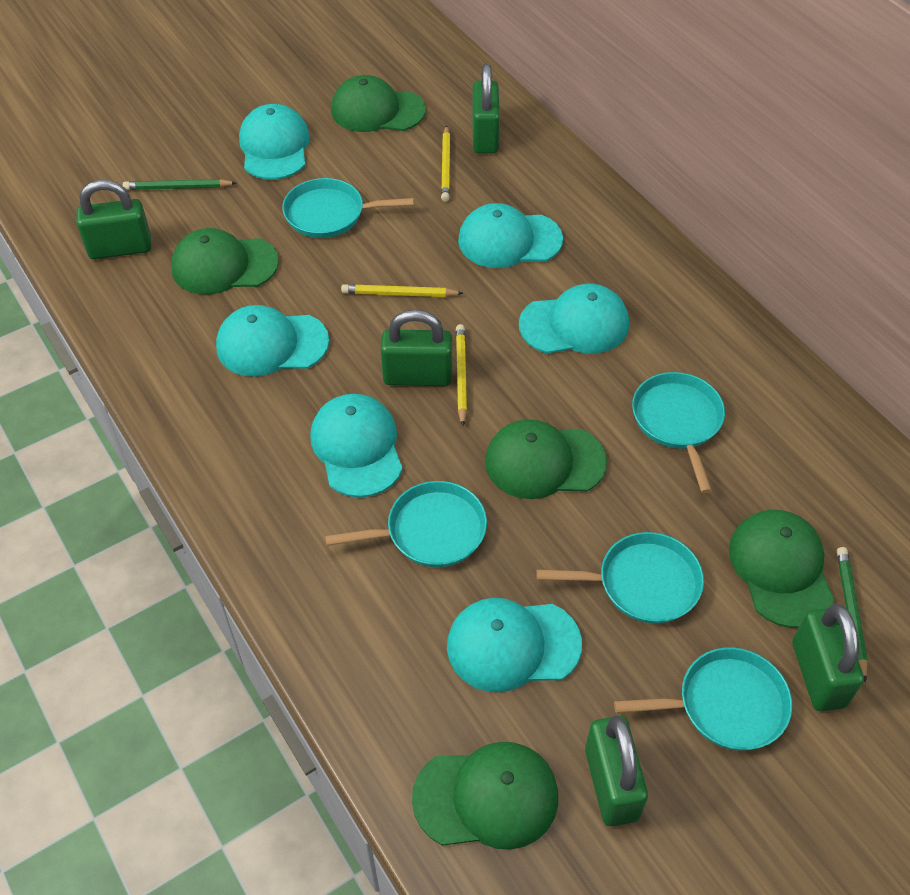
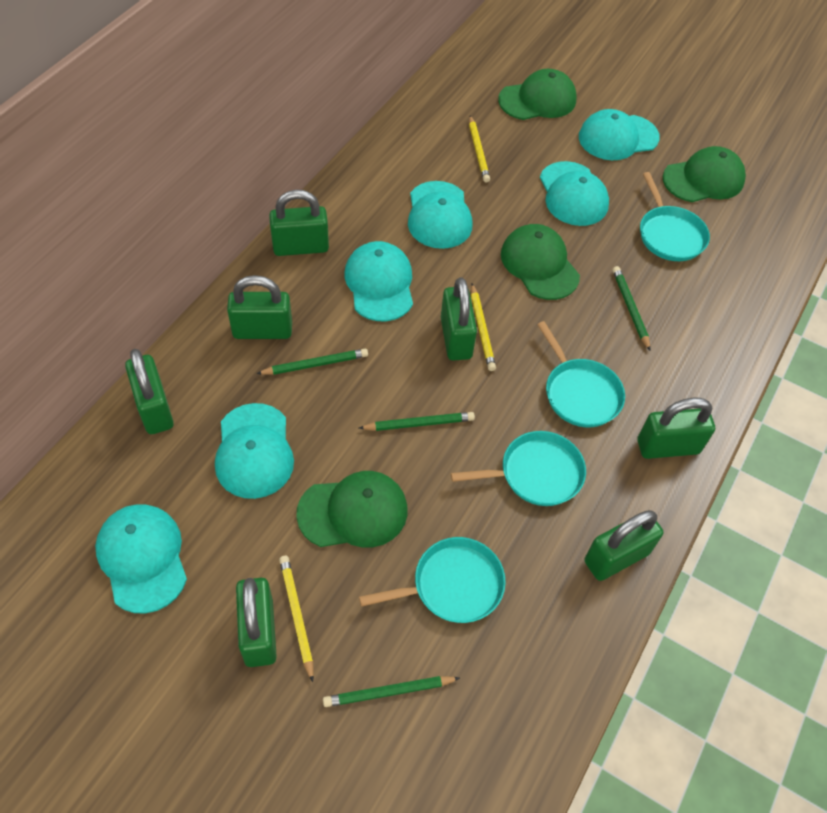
green cap: [171,228,279,295] [331,75,426,132] [412,742,558,850] [485,419,607,499] [729,510,834,628] = 5 -> [296,471,408,547] [498,69,577,120] [501,224,580,300] [663,146,746,202] = 4
green padlock: [77,180,152,259] [381,309,452,386] [472,64,500,154] [585,716,648,826] [792,604,864,711] = 5 -> [125,349,174,434] [227,275,292,339] [236,578,277,667] [269,190,329,256] [441,277,477,361] [584,510,663,581] [638,397,715,459] = 7
green pencil: [123,179,236,190] [837,547,868,683] = 2 -> [256,349,368,375] [323,676,460,707] [359,412,475,431] [613,266,650,350] = 4
turquoise pan: [282,178,414,238] [325,481,487,567] [536,532,704,624] [614,647,792,750] [632,372,725,493] = 5 -> [359,537,506,623] [451,431,586,506] [537,321,625,427] [640,172,710,261] = 4

